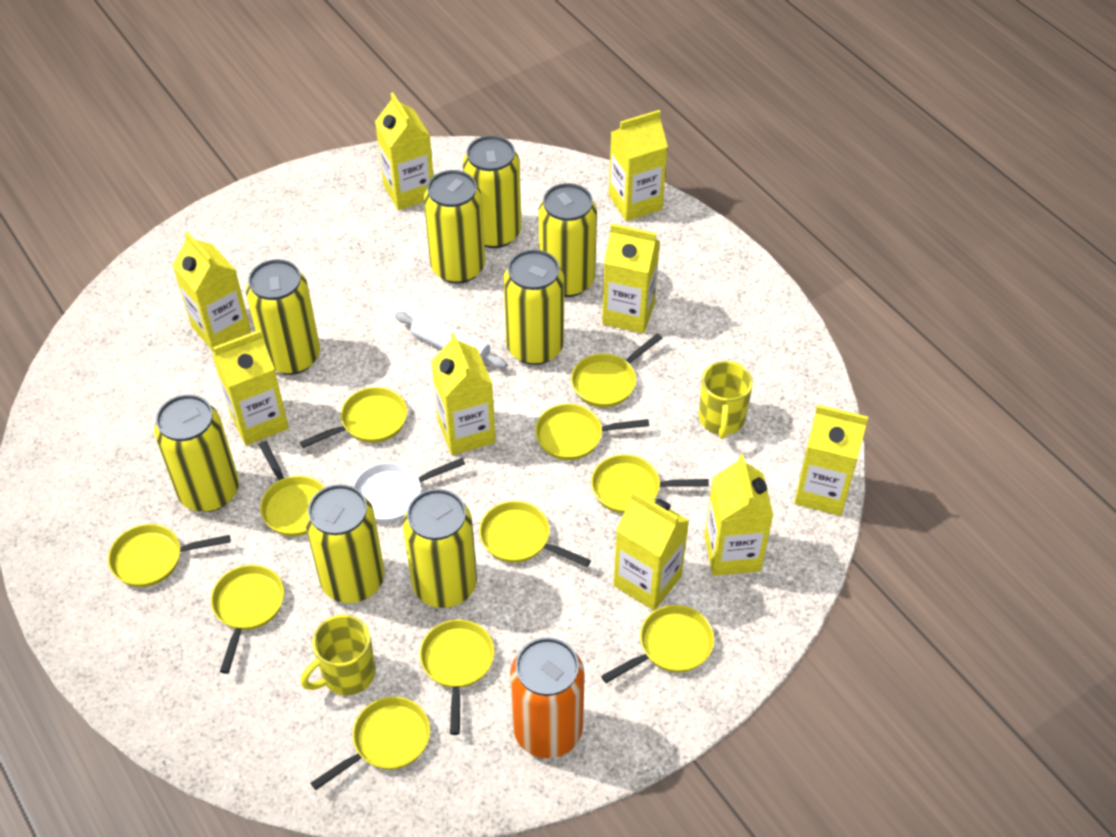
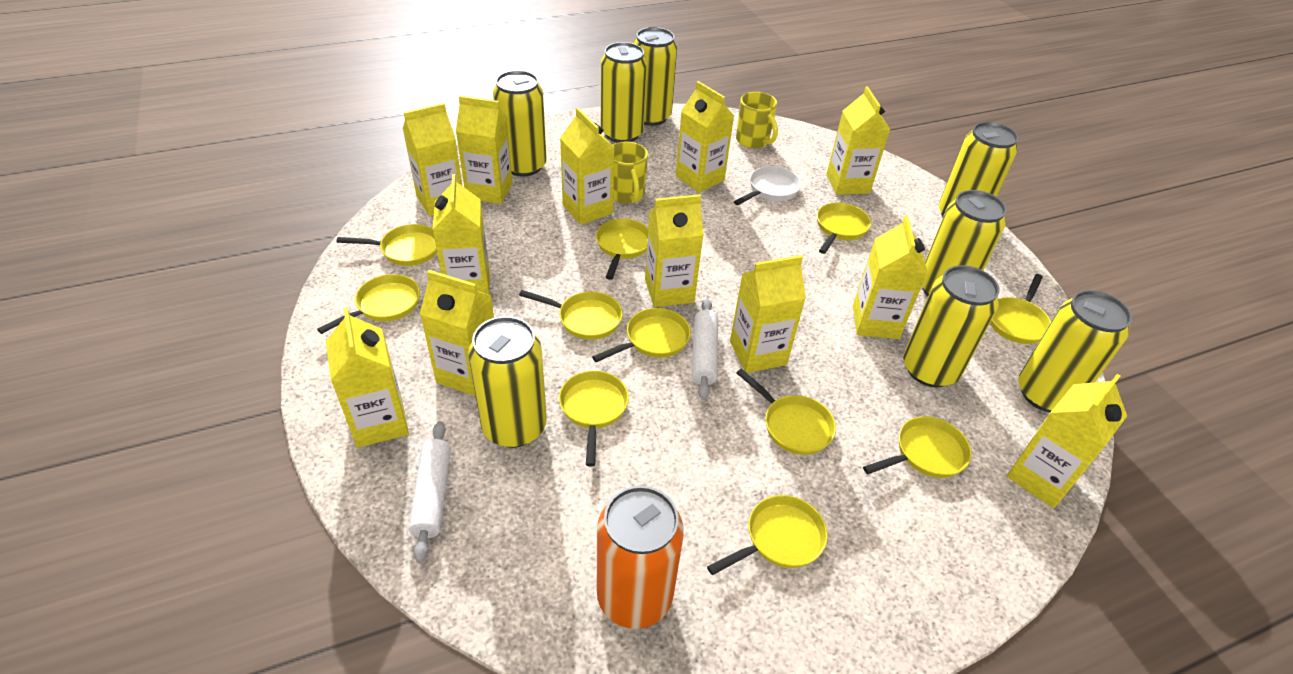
white rolling pin: [395,312,507,368] = 1 -> [409,421,451,563] [692,299,718,400] = 2
yellow carton: [172,232,251,352] [212,330,289,446] [375,92,433,210] [431,332,495,455] [602,223,660,334] [609,110,668,221] [613,491,689,611] [704,454,773,576] [794,404,868,516] = 9 -> [326,308,409,448] [403,103,462,216] [420,270,494,396] [433,174,489,294] [456,95,513,204] [560,108,615,225] [645,194,704,307] [676,81,734,193] [730,255,806,373] [826,86,890,195] [853,216,928,339] [1007,374,1127,508] = 12

